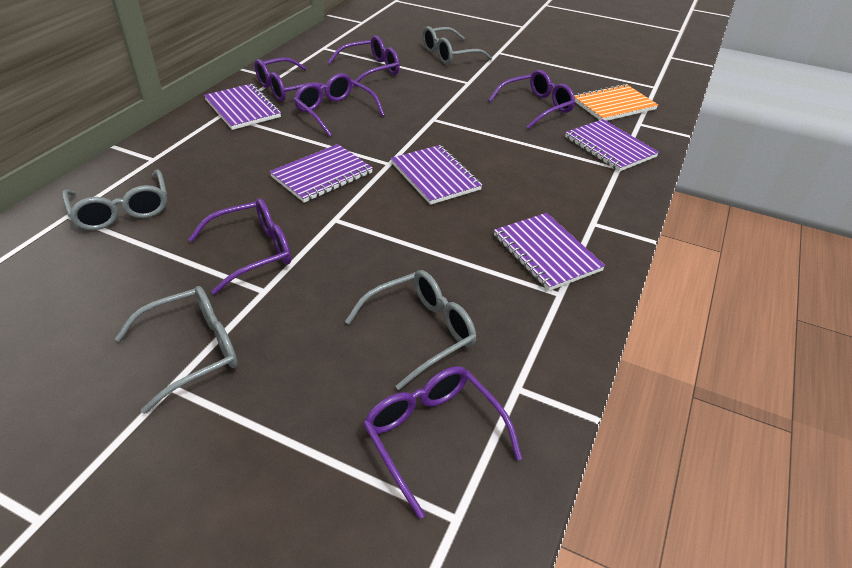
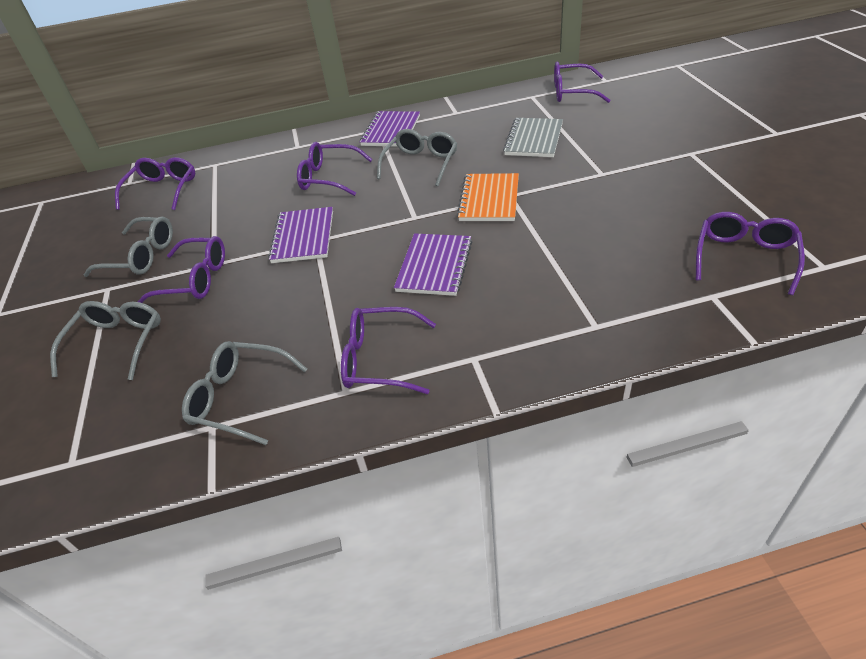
grey notebook: none = 0 -> [503,118,563,157] = 1
purple notebook: [204,84,281,130] [270,144,373,203] [391,145,482,205] [494,213,605,291] [565,119,659,172] = 5 -> [268,207,333,263] [360,111,420,147] [394,233,472,296] = 3

